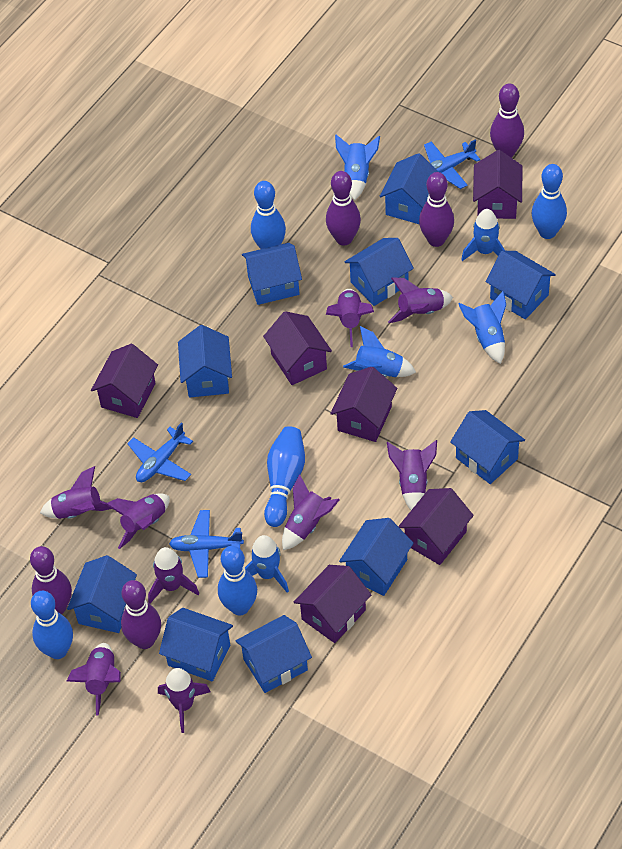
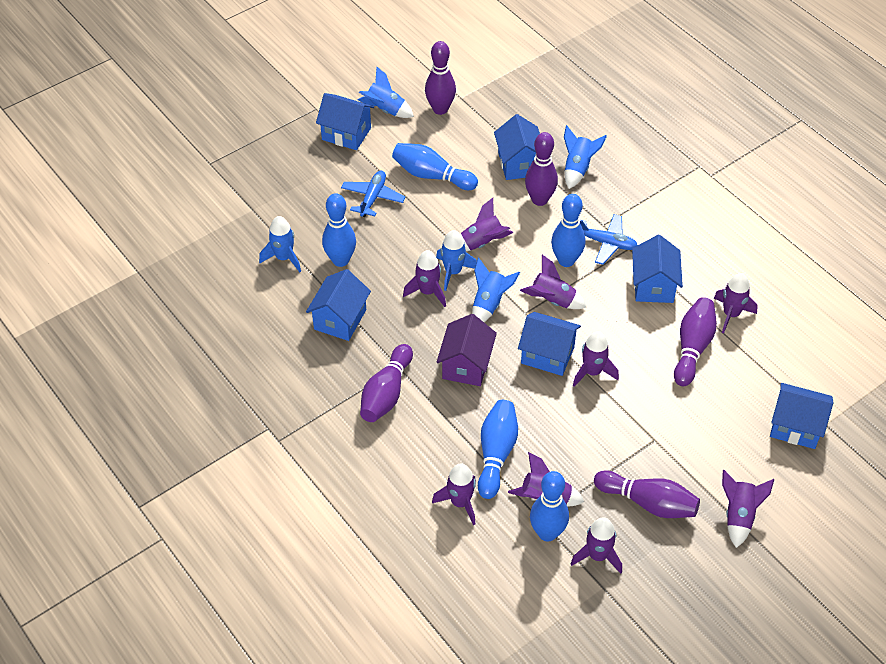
blue house: [67,555,137,633] [159,608,233,681] [178,325,232,398] [235,615,312,693] [242,243,302,305] [339,518,414,596] [344,238,414,306] [380,153,438,224] [450,410,525,484] [485,251,556,319] = 10 -> [306,269,371,341] [316,93,374,150] [494,114,540,180] [518,312,581,376] [632,235,683,303] [770,383,834,449] = 6
blue plane: [127,422,193,482] [169,510,244,578] [424,139,480,189] = 3 -> [341,170,406,217] [580,214,638,265] = 2
purple house: [91,344,158,418] [263,311,332,385] [294,565,372,643] [330,367,397,442] [398,488,474,565] [473,150,522,219] = 6 -> [437,314,497,386] = 1

